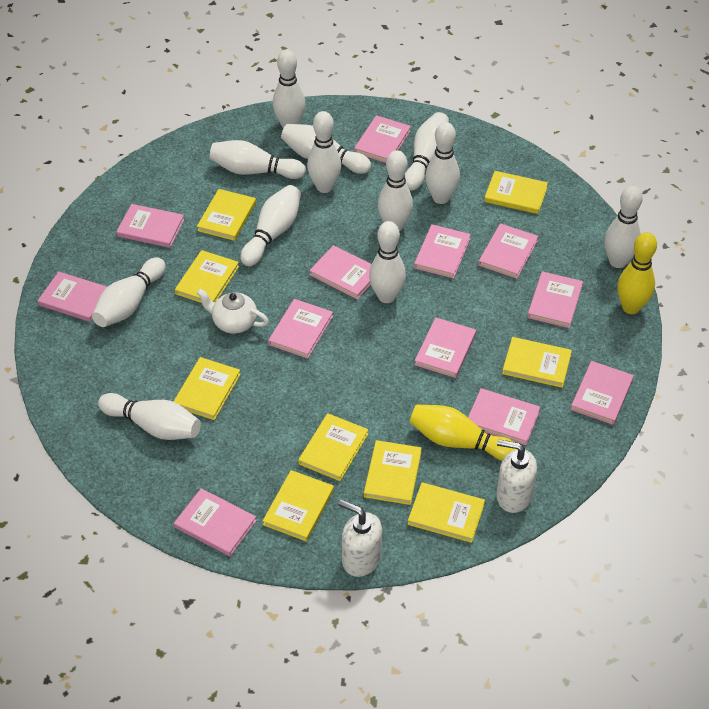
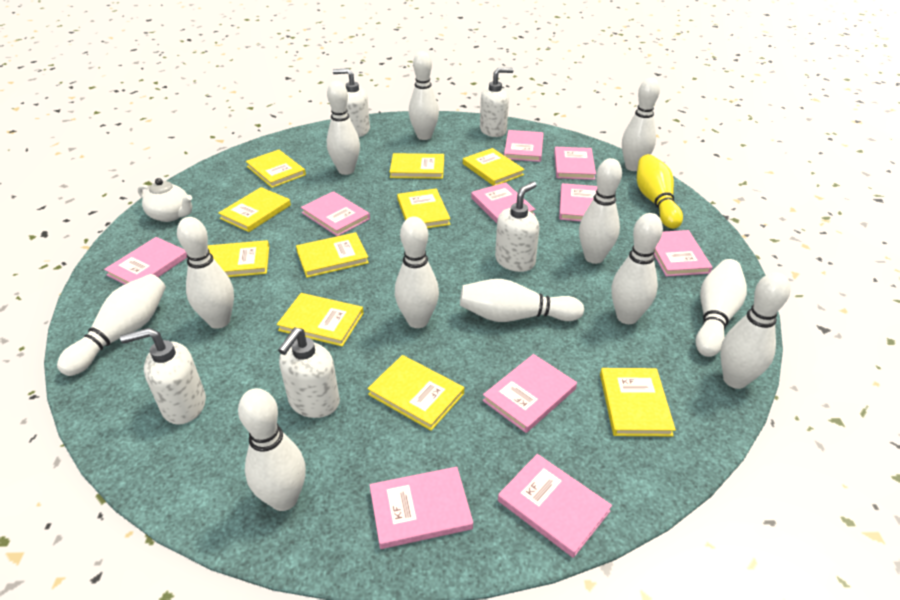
pink book: [38,271,107,322] [116,204,185,248] [174,488,257,556] [268,299,333,359] [310,245,372,300] [354,115,411,163] [414,224,471,279] [415,317,476,378] [468,388,540,445] [478,223,538,279] [527,271,583,328] [571,361,634,425] = 12 -> [104,237,187,285] [301,191,370,236] [370,467,473,549] [471,182,536,223] [483,354,577,433] [498,454,612,558] [504,130,544,162] [554,147,596,180] [559,183,597,221] [654,230,713,277] = 10
white soap dispenser: [338,500,382,577] [496,439,537,513] = 2 -> [120,328,206,425] [278,328,340,418] [333,68,370,137] [480,68,514,137] [495,181,539,272] = 5
yellow book: [173,357,241,420] [175,250,239,303] [197,189,256,241] [263,470,334,541] [298,413,368,481] [364,440,422,505] [408,482,485,543] [484,171,548,214] [502,337,572,388] = 9 -> [208,240,269,277] [218,187,291,232] [246,150,306,188] [277,293,364,346] [296,232,369,278] [367,355,464,431] [390,153,444,179] [397,188,450,228] [463,148,525,186] [600,368,676,436] = 10
yellow bowling pin: [409,404,516,461] [617,232,657,314] = 2 -> [637,154,683,229] = 1

